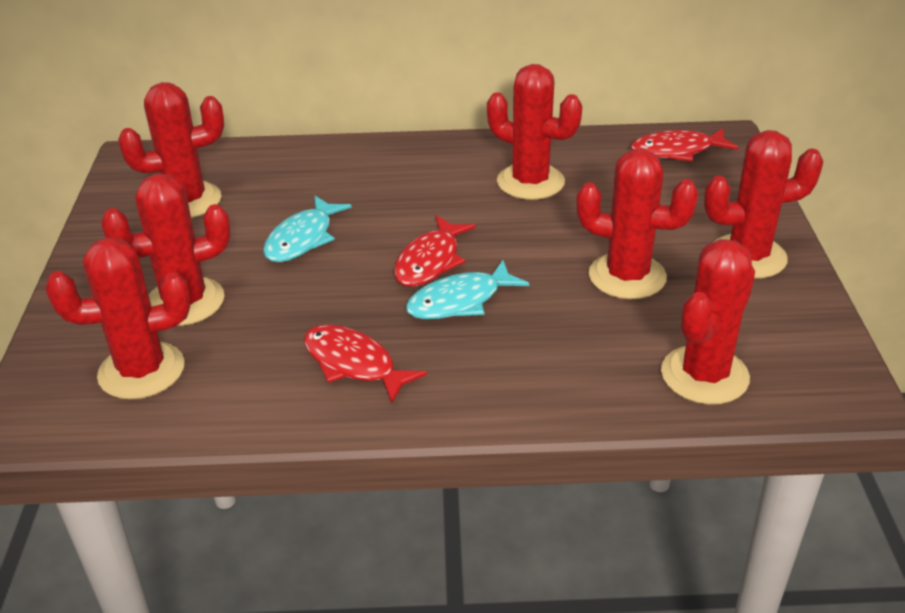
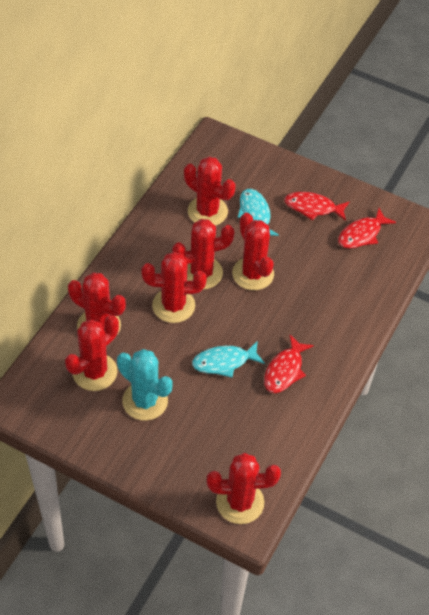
turquoise cactus: none = 0 -> [117,349,173,421] = 1

